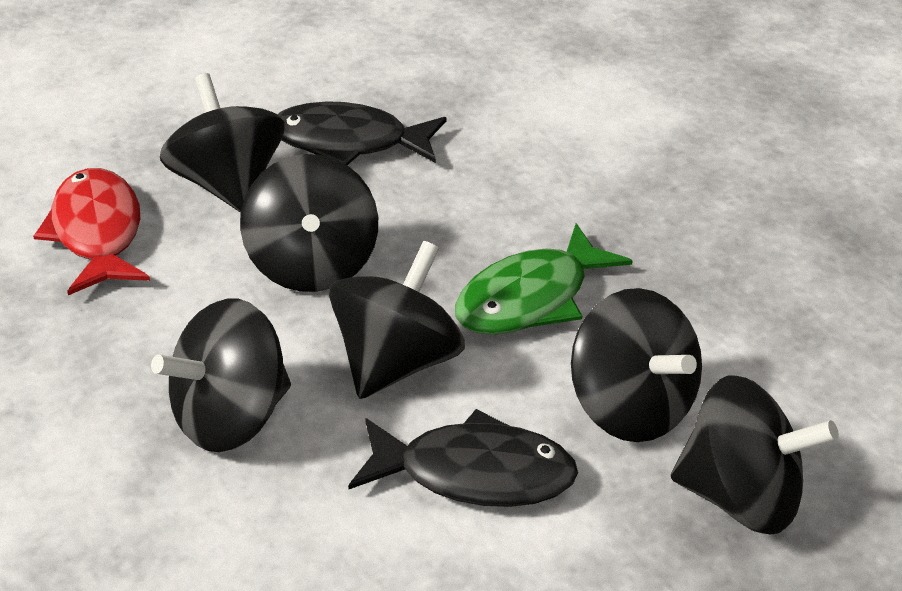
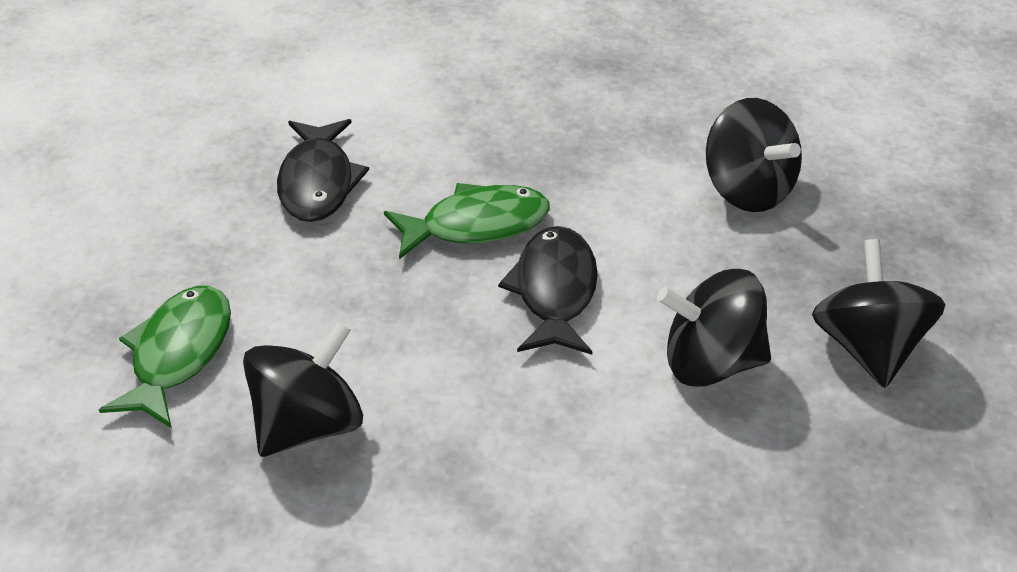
black spinning top: [151,298,291,452] [160,73,285,213] [240,154,378,292] [329,241,465,399] [571,288,702,442] [671,375,839,535] = 6 -> [243,321,363,457] [657,269,771,387] [706,98,802,212] [812,239,945,388] = 4
green fish: [455,223,632,335] = 1 -> [99,286,231,428] [384,183,550,259] = 2
red fish: [33,168,150,295] = 1 -> none = 0

